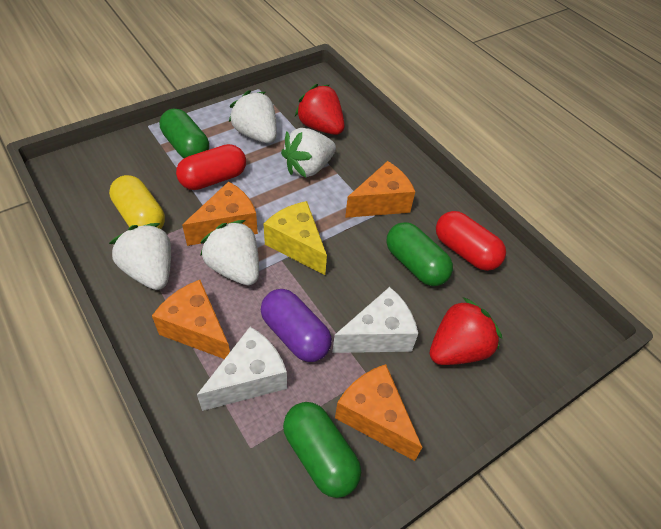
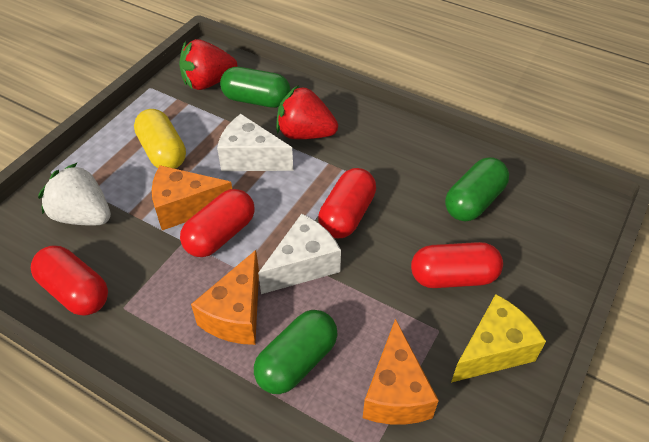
orange cheese: [152,280,230,359] [182,181,258,246] [335,364,422,461] [345,161,415,218] = 4 -> [152,165,232,230] [191,250,259,345] [363,319,439,425] = 3
purple capsule: [261,289,332,362] = 1 -> none = 0
red capsule: [176,144,246,190] [436,211,506,271] = 2 -> [31,246,108,316] [180,189,254,257] [318,168,376,238] [411,242,503,288] = 4
white strawberry: [109,223,171,290] [200,220,259,285] [229,90,277,143] [281,128,336,177] = 4 -> [38,163,111,225] = 1

